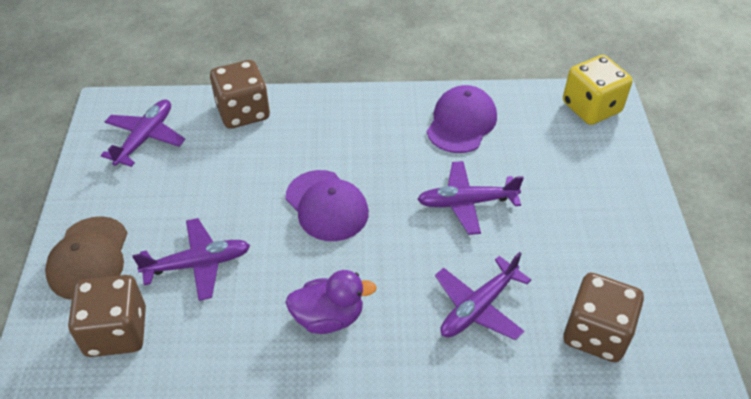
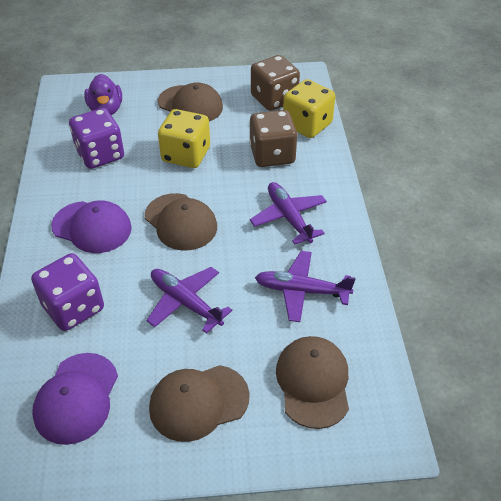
brown cap: [45,216,127,300] = 1 -> [145,193,217,251] [149,365,249,442] [158,82,223,121] [276,336,349,429] = 4
brown dice: [68,275,146,357] [210,60,270,129] [563,273,644,362] = 3 -> [249,110,298,167] [251,55,300,111] = 2
purple dice: none = 0 -> [31,253,104,331] [69,108,124,169] = 2
purple plane: [101,99,185,167] [132,218,250,301] [417,161,524,235] [435,252,531,340] = 4 -> [146,267,232,334] [250,182,327,244] [255,251,356,322] = 3
yellow dice: [563,55,632,125] = 1 -> [158,109,210,168] [283,79,336,138] = 2

